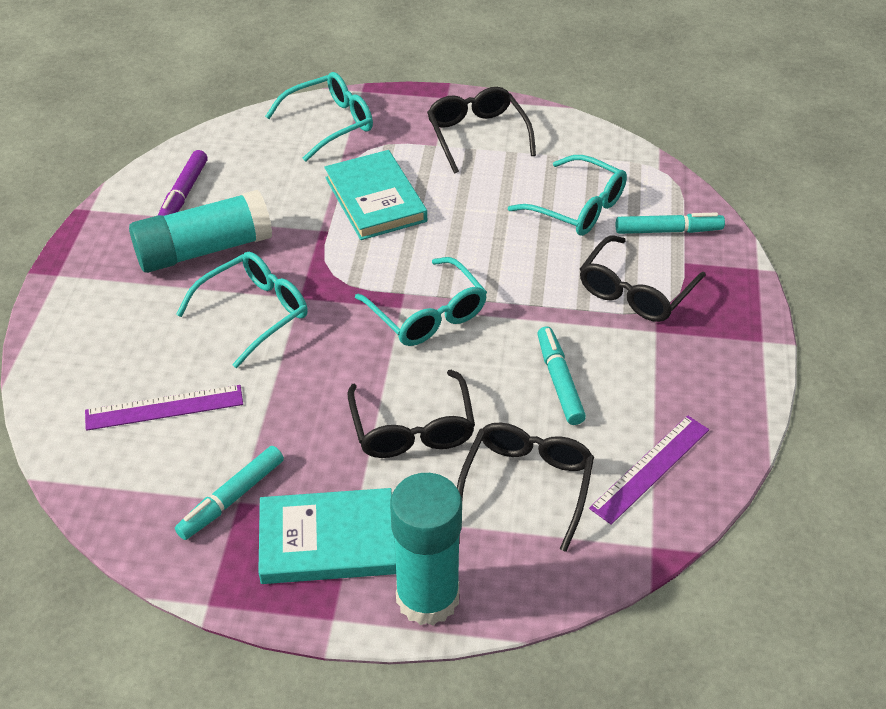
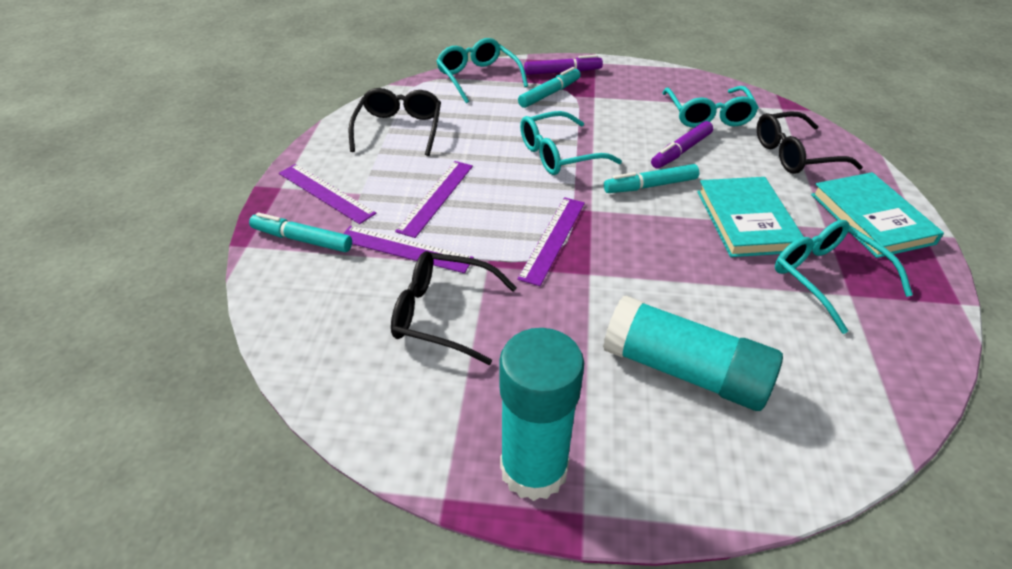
black glasses: [347,370,475,458] [427,87,536,174] [457,423,594,552] [580,235,706,322] = 4 -> [348,88,441,156] [391,251,517,365] [757,112,863,174] = 3
purple marker: [157,150,207,216] = 1 -> [524,55,603,75] [651,121,713,169] = 2
purple ruler: [85,385,243,431] [589,415,709,525] = 2 -> [279,164,376,224] [343,226,474,273] [395,161,473,238] [517,197,585,286] = 4

